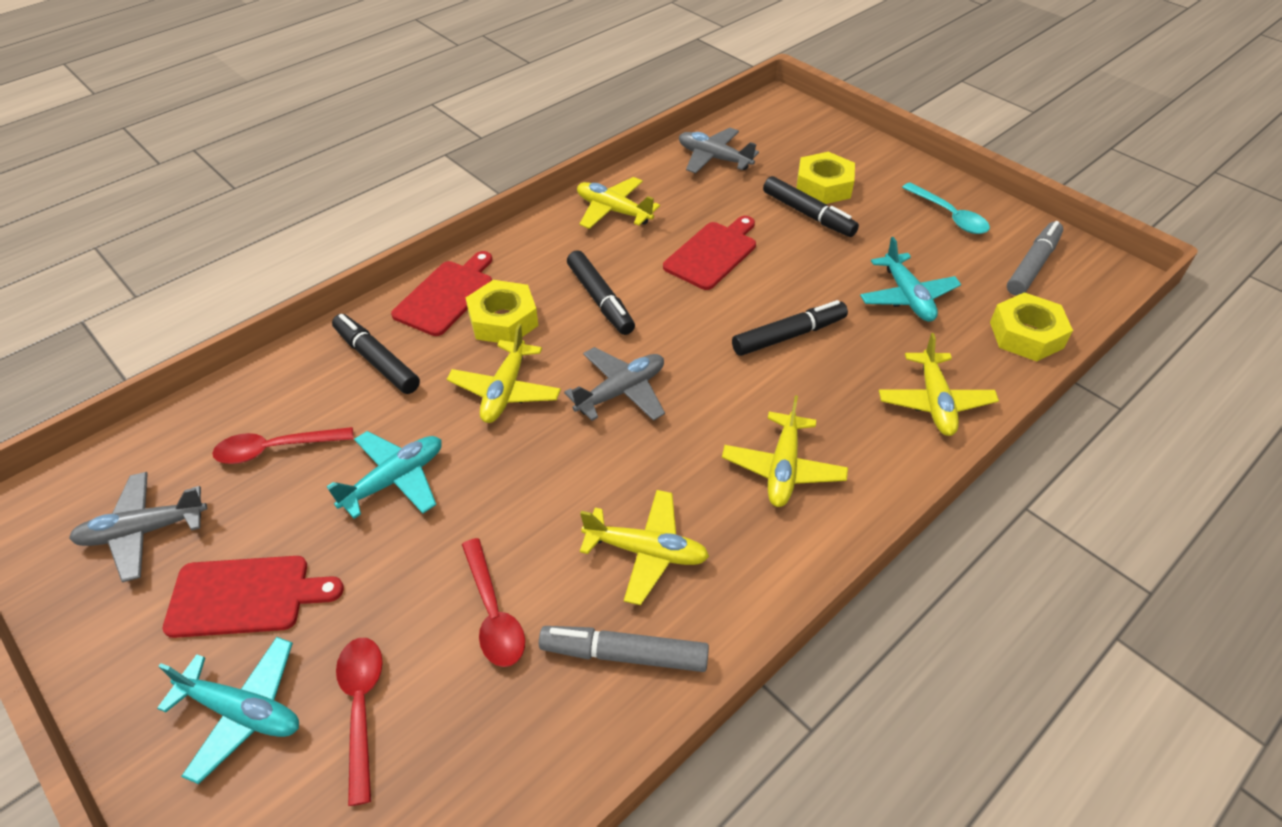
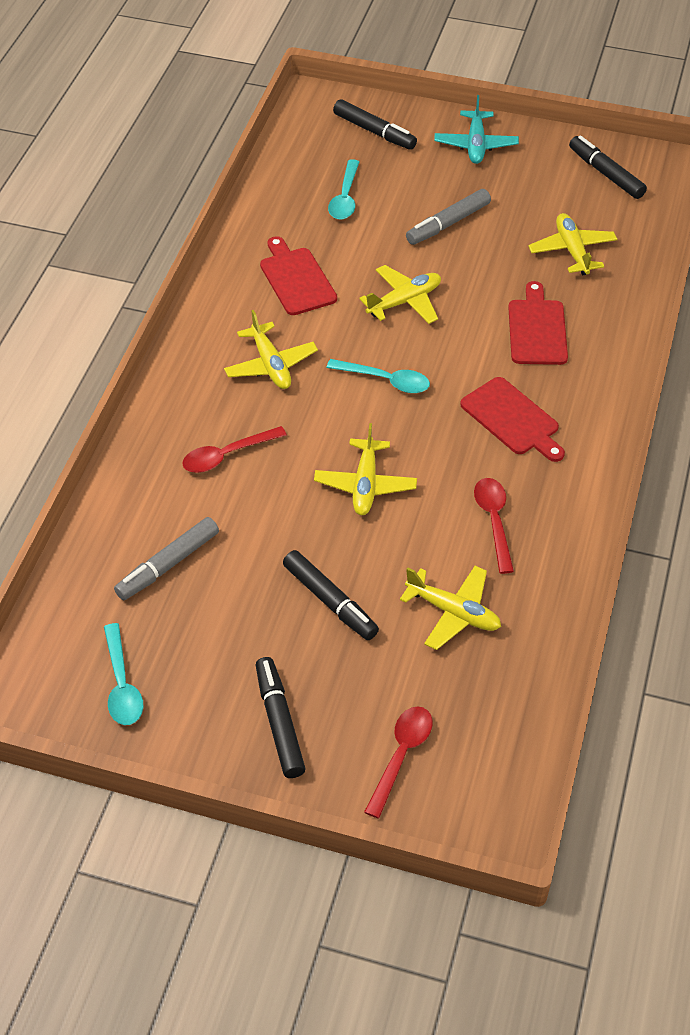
grey plane: [69,472,207,582] [564,347,665,421] [679,128,759,173] = 3 -> none = 0
turquoise plane: [157,637,299,784] [327,431,442,519] [860,237,961,322] = 3 -> [434,95,519,164] = 1
turquoise spoon: [902,183,990,234] = 1 -> [104,623,143,725] [326,359,430,393] [328,159,359,220] = 3
yellow nut: [466,280,538,343] [796,152,855,204] [990,292,1073,361] = 3 -> none = 0

